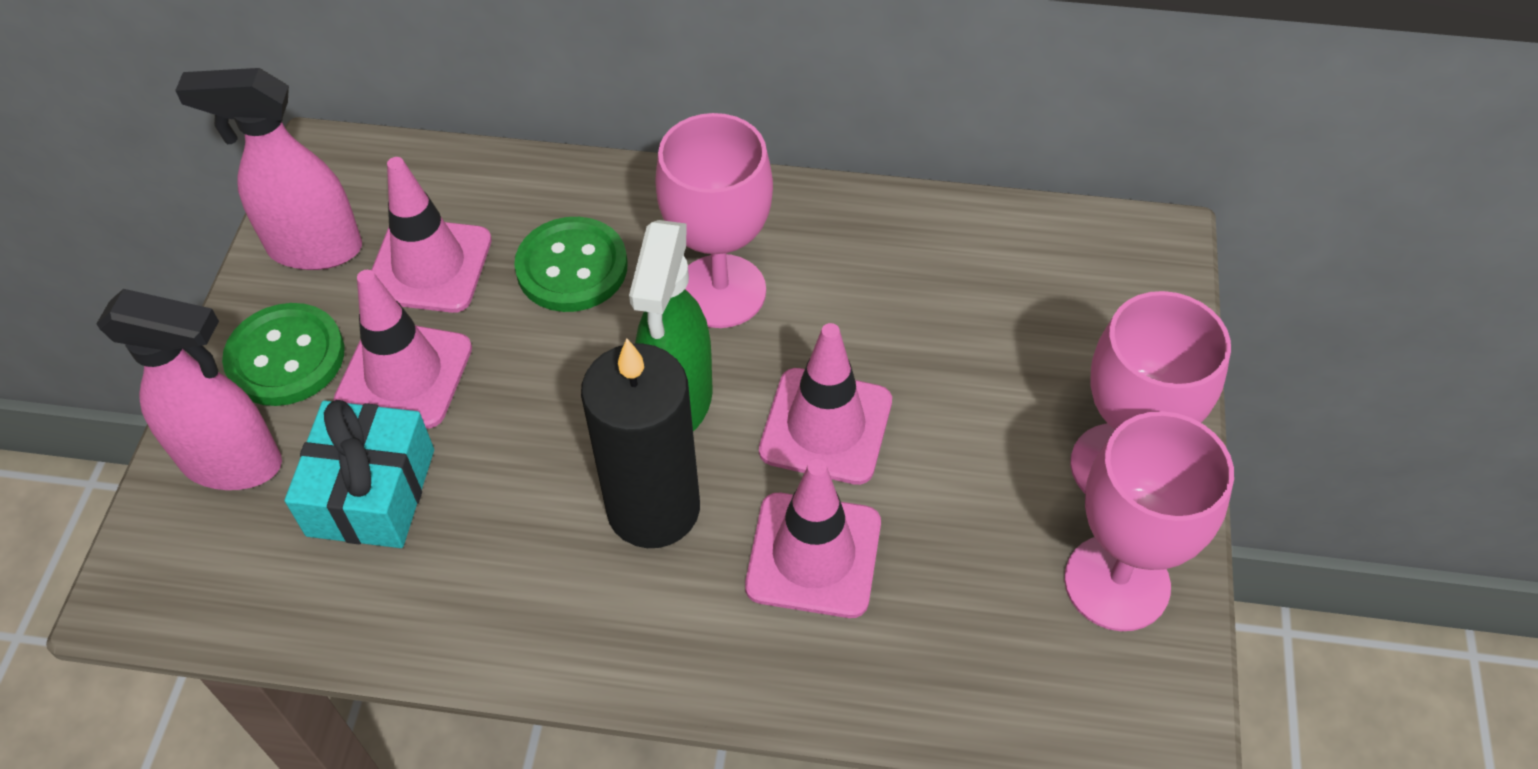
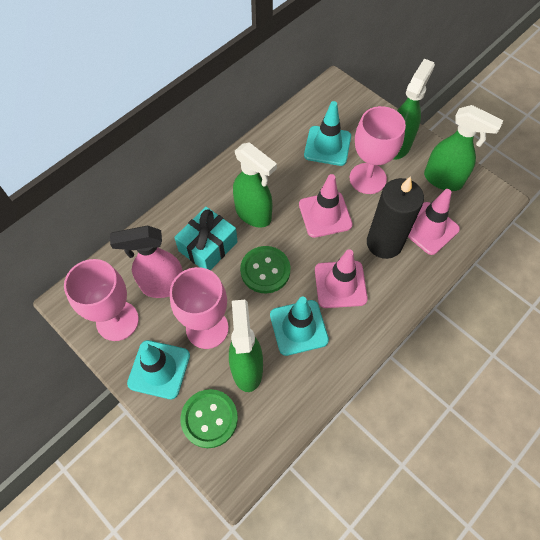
green spray bottle: [629,220,713,431] = 1 -> [229,300,263,392] [233,142,277,228] [393,59,435,160] [424,105,503,191] = 4
pink spray bottle: [96,289,282,490] [175,68,362,270] = 2 -> [110,225,183,298] = 1
pink traffic cone: [333,270,472,429] [371,157,492,313] [745,459,881,618] [759,323,892,485] = 4 -> [299,174,353,238] [315,249,368,308] [408,189,460,255] = 3
turquoise traffic cone: none = 0 -> [127,340,190,399] [270,297,329,356] [304,101,351,166] = 3

